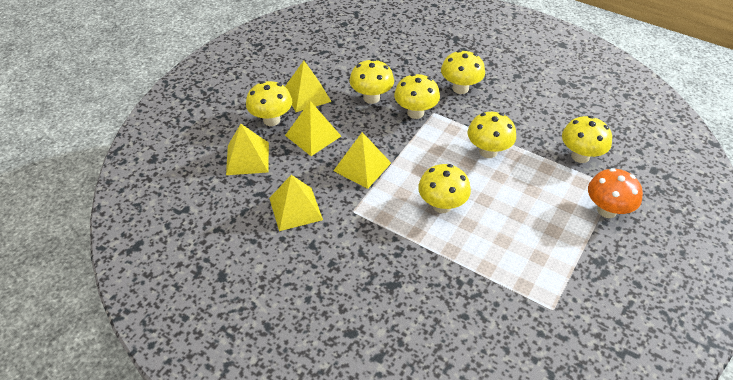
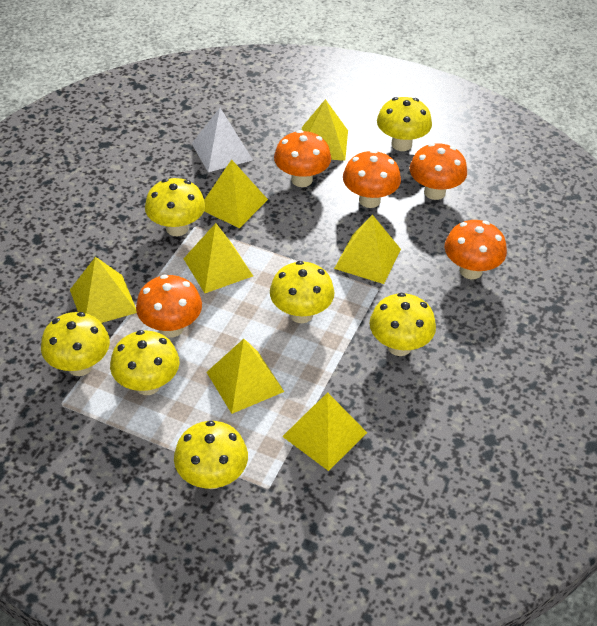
orange mushroom: [588,168,643,218] = 1 -> [136,275,202,337] [274,130,331,187] [343,150,401,208] [410,143,467,200] [444,220,507,279] = 5
white pyramid: none = 0 -> [192,108,253,172] = 1
yellow pyramid: [226,124,269,175] [269,175,323,231] [285,61,332,112] [285,101,341,156] [333,132,391,189] = 5 -> [70,257,137,323] [184,223,253,293] [204,159,268,228] [207,339,284,414] [282,392,367,471] [302,99,348,161] [334,215,401,284] = 7

